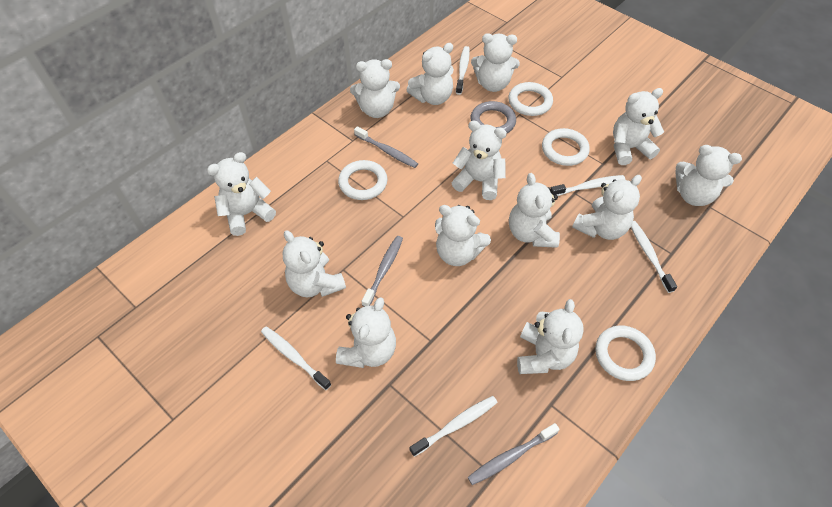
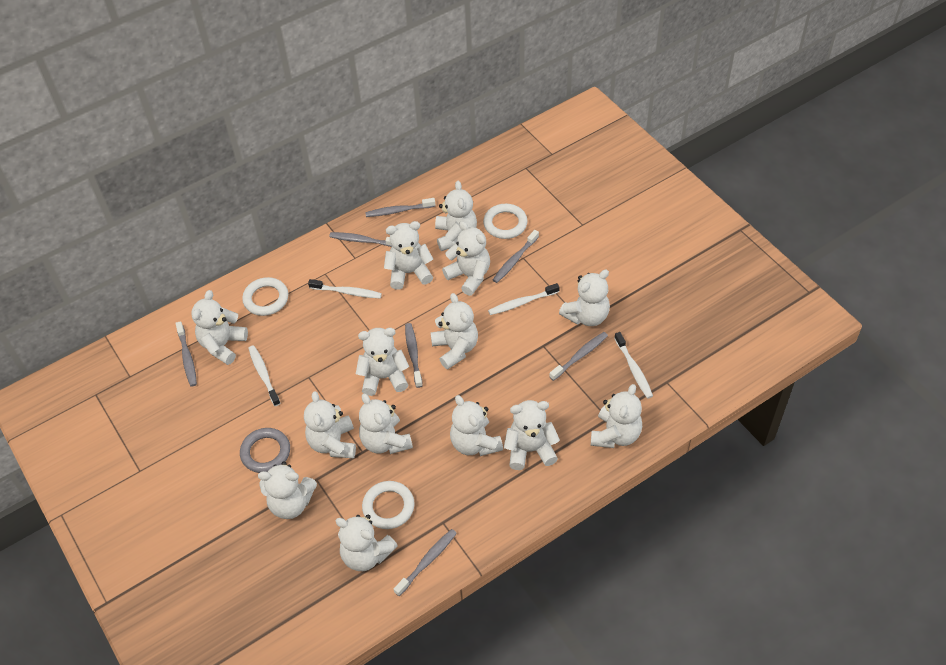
grey toothbrush: [354,126,418,168] [362,236,403,307] [468,423,560,485] = 3 -> [175,321,197,387] [329,232,392,247] [365,198,435,217] [394,529,457,596] [405,323,423,388] [493,230,539,283] [549,332,608,381] = 7
white ring: [338,160,388,200] [508,82,553,116] [542,128,590,166] [595,326,656,381] = 4 -> [242,277,288,316] [362,481,415,529] [483,204,528,239] = 3
white teddy bear: [207,152,276,236] [282,230,346,298] [336,297,396,368] [350,59,400,118] [407,43,454,105] [435,205,491,266] [452,120,507,200] [471,33,520,92] [509,173,560,248] [517,299,584,374] [572,175,642,240] [613,88,664,165] [675,145,742,206] = 13 -> [191,290,248,365] [258,461,317,519] [304,391,356,458] [335,514,398,571] [356,328,409,396] [359,394,413,454] [384,221,433,290] [431,293,478,369] [435,181,477,251] [442,221,490,296] [450,395,503,456] [504,400,560,470] [559,269,610,326] [591,384,642,448] = 14
white toothbrush: [261,326,331,390] [410,396,498,457] [456,46,470,95] [550,175,625,196] [631,221,677,293] = 5 -> [248,345,281,406] [308,279,382,298] [488,283,560,315] [614,332,653,399] = 4

